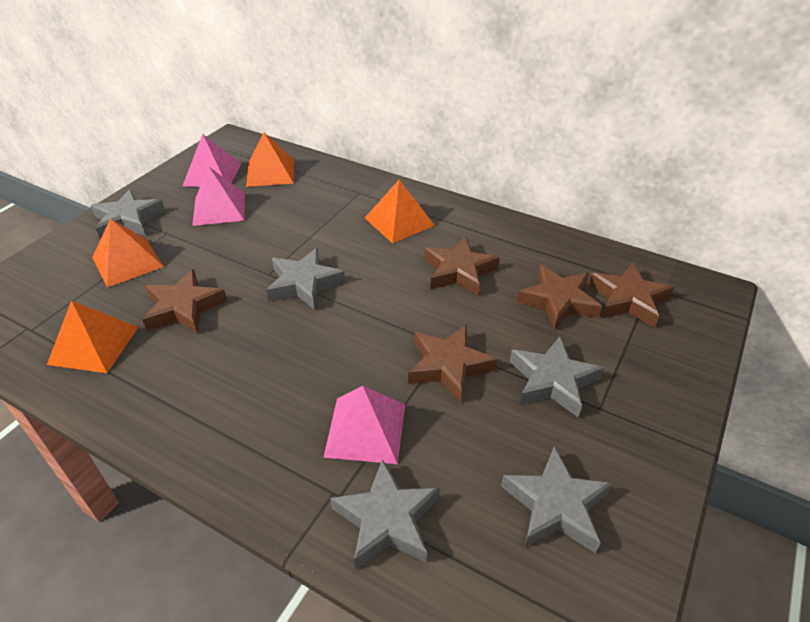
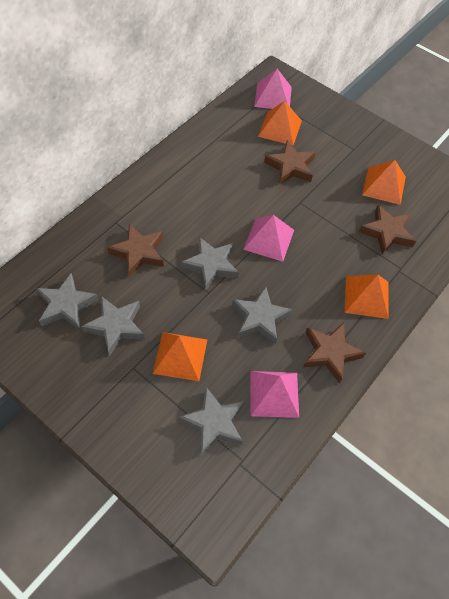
brown star: [142,269,227,334] [408,324,497,403] [424,237,500,296] [517,265,602,330] [589,263,674,328] = 5 -> [107,224,164,277] [264,141,316,185] [303,323,366,384] [359,205,416,255] = 4

